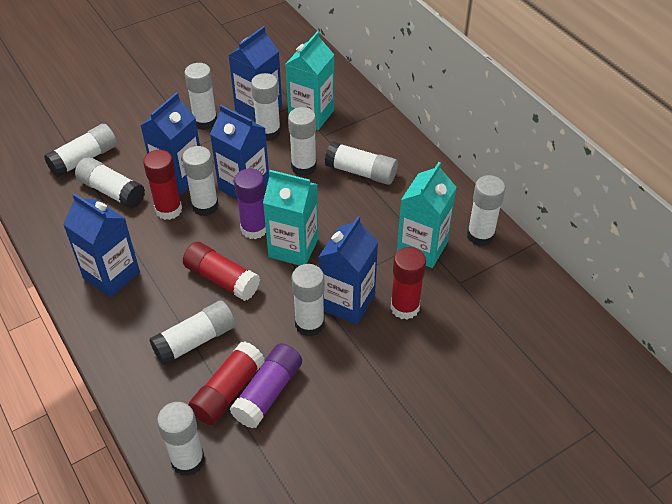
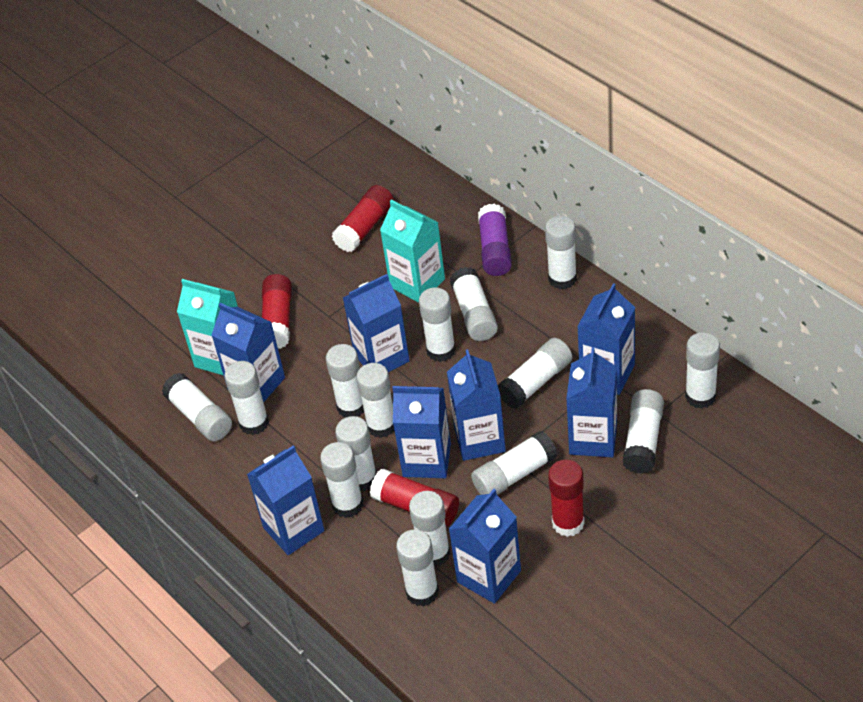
blue carton: [63,193,140,297] [140,92,200,195] [210,105,269,199] [228,26,282,122] [319,216,378,325] = 5 -> [211,303,285,402] [247,445,325,555] [343,274,410,372] [392,386,451,478] [447,349,506,461] [449,489,521,604] [566,347,617,457] [577,283,635,395] = 8
purple glue stick: [230,343,302,428] [234,169,266,239] = 2 -> [478,204,512,276] = 1
turquoise carton: [263,170,318,266] [285,31,334,130] [397,162,457,268] = 3 -> [177,279,238,376] [380,200,445,303] = 2
white glue stick: [44,124,117,178] [75,157,145,209] [149,301,236,366] [157,402,205,476] [182,146,219,216] [184,63,217,130] [251,73,281,141] [288,107,317,176] [292,264,325,337] [325,141,398,185] [467,175,505,246] = 11 -> [162,373,232,441] [224,361,269,435] [320,442,363,518] [326,344,364,417] [335,416,377,492] [356,363,394,438] [396,530,439,607] [409,491,450,567] [419,287,456,362] [450,267,498,341] [471,431,557,495] [498,338,572,409] [545,216,577,289] [623,389,664,474] [685,332,720,409] = 15

